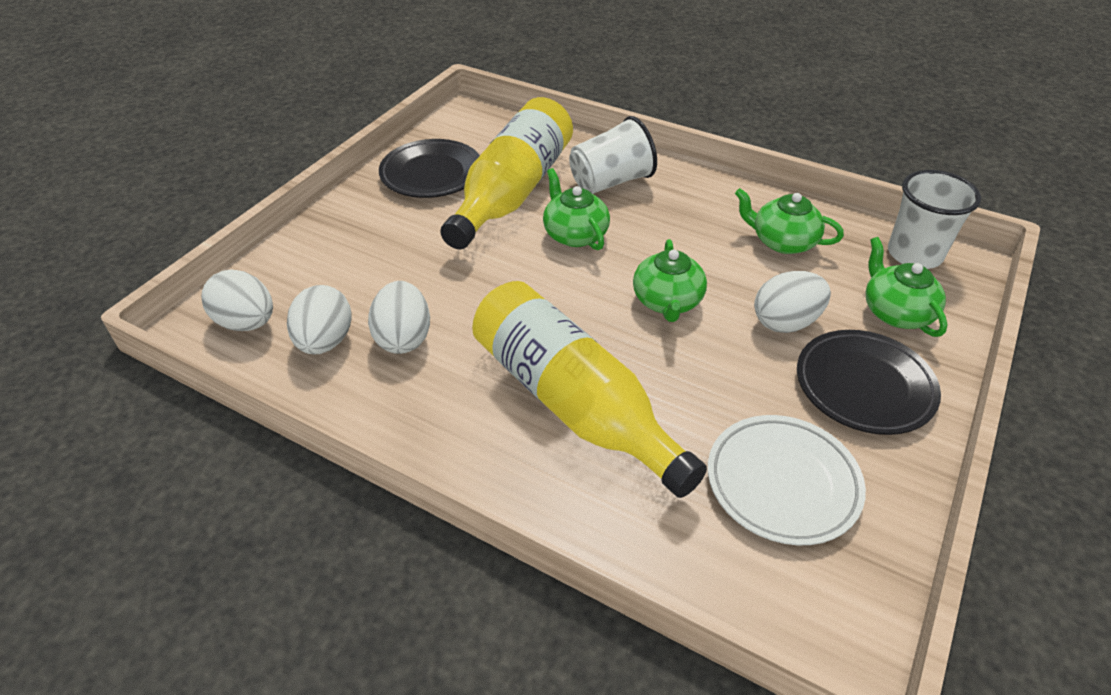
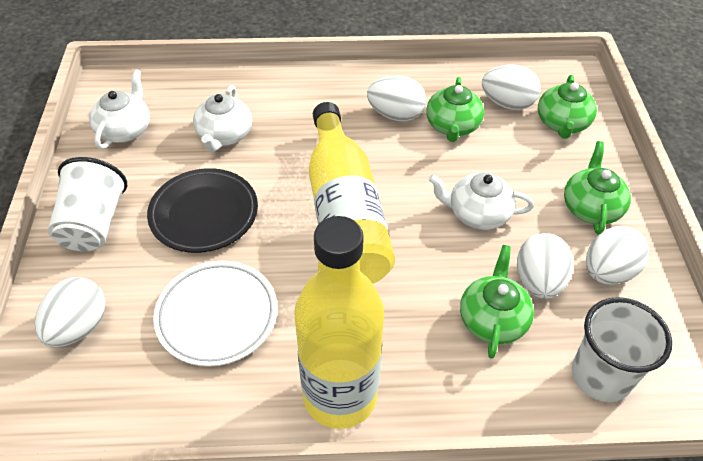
black plate: [379,139,480,198] [797,330,941,435] = 2 -> [147,168,258,253] = 1
white egg: [201,269,273,331] [287,285,352,355] [368,281,430,354] [754,271,831,333] = 4 -> [35,277,105,347] [367,75,426,121] [482,64,541,110] [517,233,574,299] [586,226,649,285] = 5
white teapot: none = 0 -> [89,69,150,149] [193,85,252,152] [428,173,534,230] = 3

